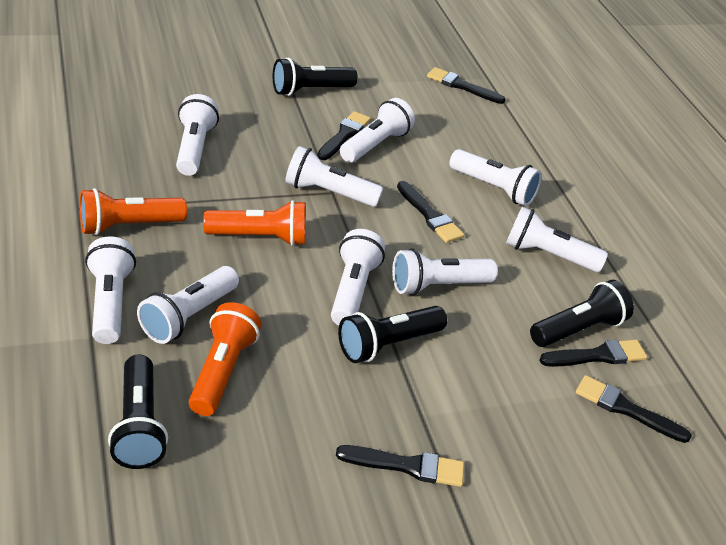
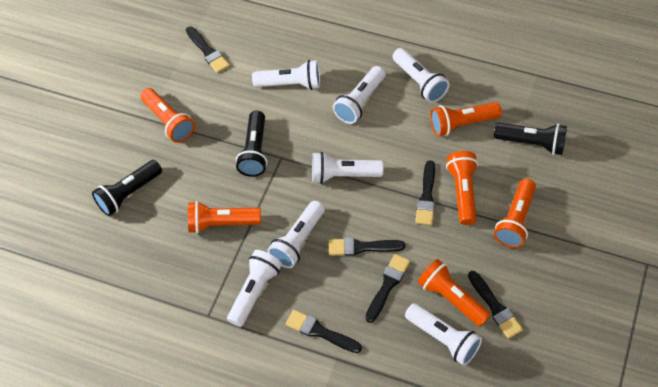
black flashlight: [108,355,168,469] [272,58,358,96] [338,306,447,363] [530,280,634,347] = 4 -> [92,160,162,216] [236,111,268,177] [494,123,567,155] = 3
orange flashlight: [80,188,187,235] [189,302,261,416] [203,200,306,246] = 3 -> [140,88,195,143] [188,201,261,234] [418,259,491,327] [430,102,502,137] [446,151,478,225] [494,179,536,248] = 6
white flashlight: [85,236,136,344] [137,266,239,344] [176,94,219,176] [285,146,383,207] [331,229,385,325] [340,98,415,163] [392,248,498,296] [449,149,542,206] [506,206,608,272] = 9 -> [227,250,282,327] [252,60,320,90] [268,201,325,268] [312,152,384,184] [333,66,385,124] [392,48,450,103] [405,303,482,366] = 7

